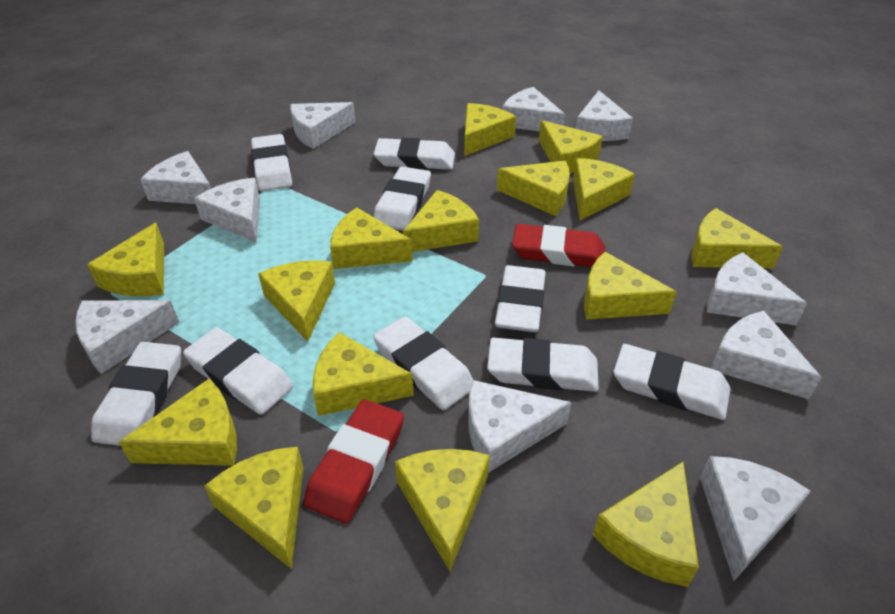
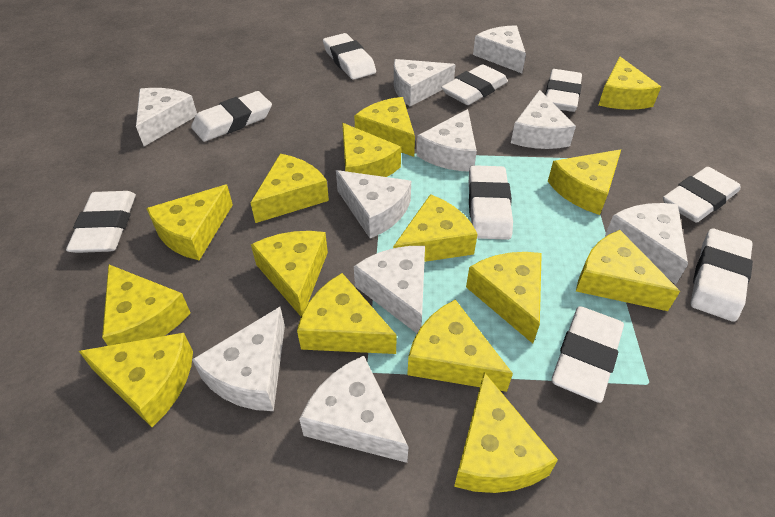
red eraser: [303,399,404,524] [512,224,605,267] = 2 -> none = 0

